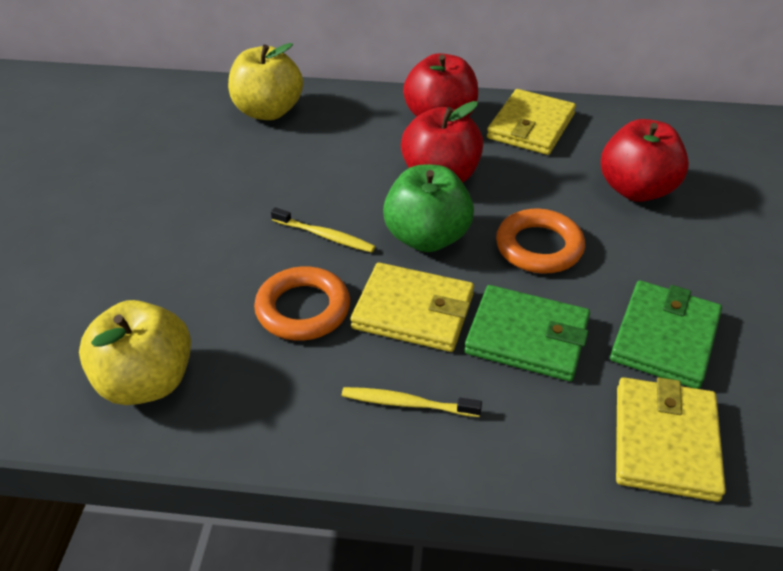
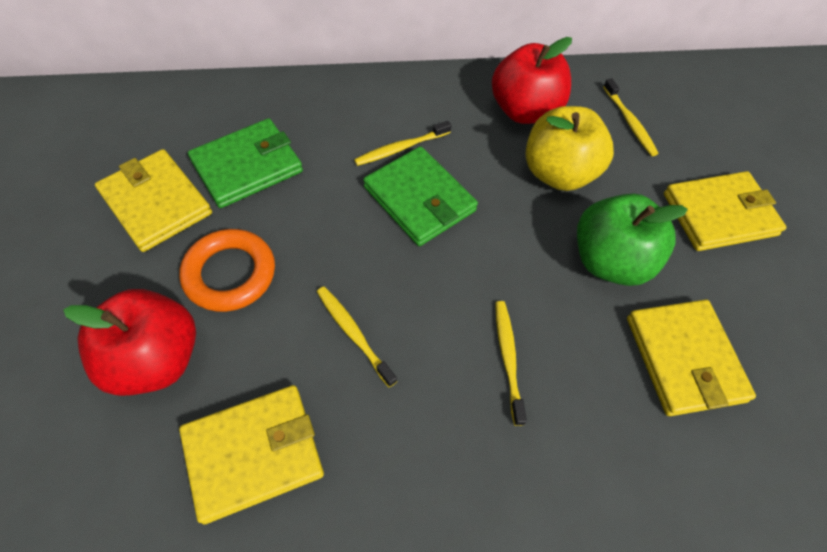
orange ring: [254,266,350,341] [496,209,585,274] = 2 -> [179,229,275,312] = 1
red apple: [401,101,483,183] [403,53,478,117] [601,119,689,202] = 3 -> [63,289,196,396] [492,37,572,124] = 2
yellow apple: [79,300,191,405] [228,43,303,120] = 2 -> [526,106,614,191] = 1
yellow toothbrush: [271,207,376,253] [342,387,482,417] = 2 -> [317,287,397,388] [354,121,451,166] [495,301,527,426] [603,78,658,156] = 4
yellow wallet: [350,262,474,352] [487,89,576,155] [616,377,726,502] = 3 -> [95,149,212,252] [179,385,324,524] [627,300,756,416] [664,171,787,251] = 4

